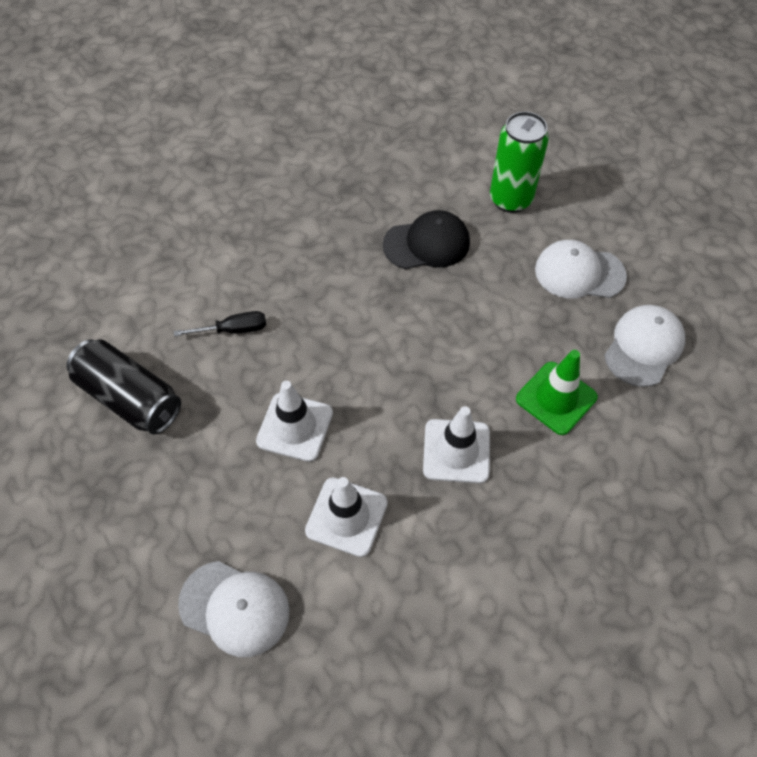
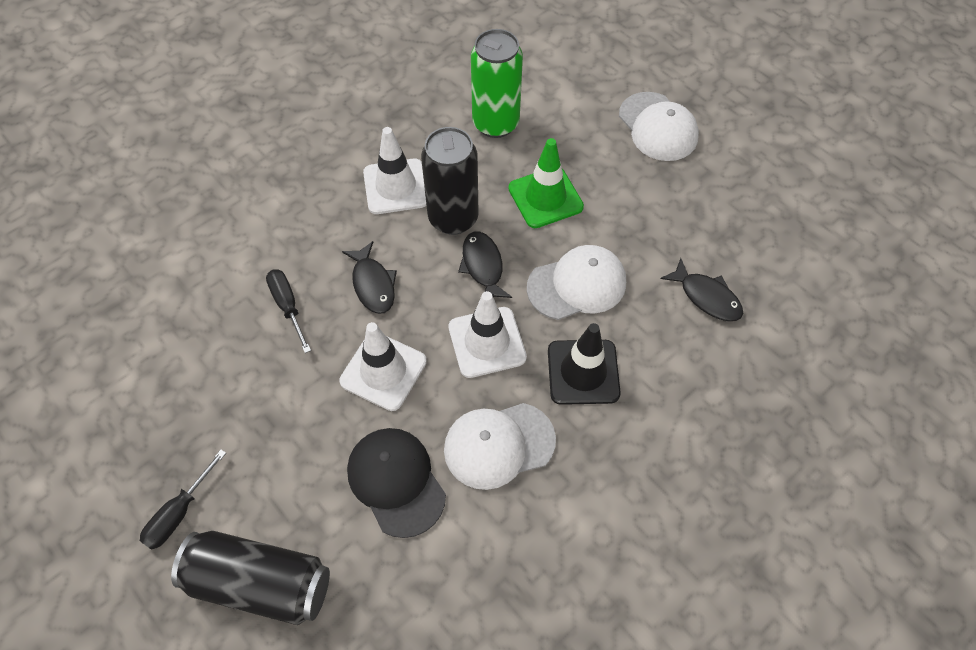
black can: [66,340,181,435] = 1 -> [171,531,330,625] [421,127,479,235] = 2
black fish: none = 0 -> [342,241,397,314] [458,231,512,298] [660,258,743,321] = 3
black screwdriver: [174,311,266,336] = 1 -> [140,450,226,550] [266,269,311,353] = 2
black traffic cone: none = 0 -> [548,323,621,405] = 1

